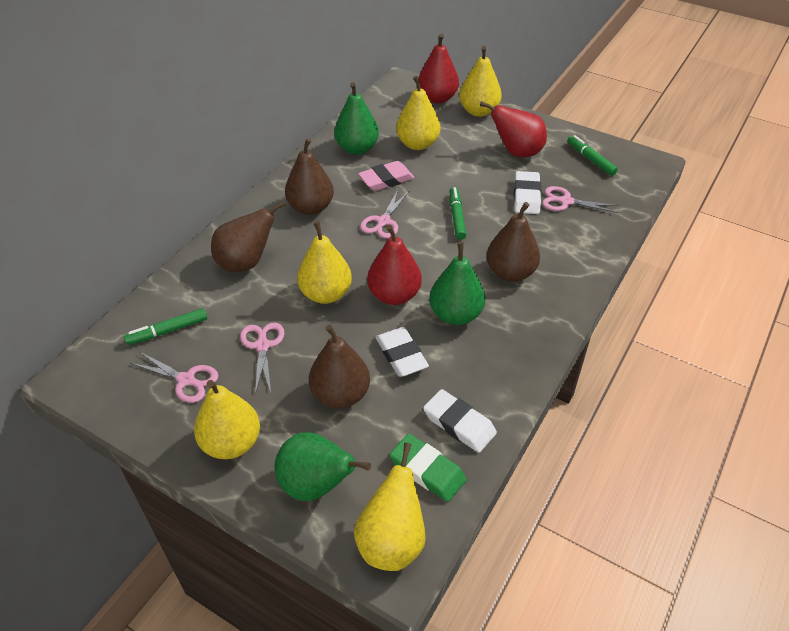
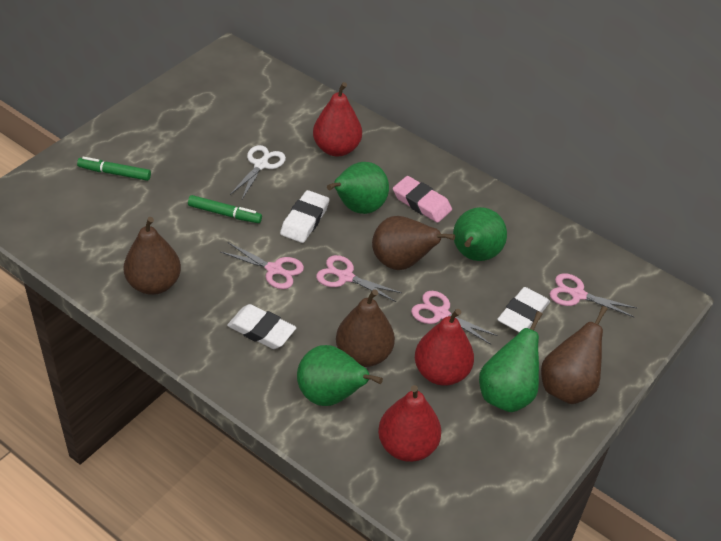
green eraser: [389,434,467,502] = 1 -> none = 0
green marker: [124,308,207,345] [450,187,466,240] [567,135,618,176] = 3 -> [77,157,151,181] [188,195,262,223] = 2
green pear: [274,432,371,501] [334,82,379,155] [429,242,486,325] = 3 -> [297,345,383,406] [327,162,389,214] [453,207,507,261] [479,311,542,412] = 4
white scissors: none = 0 -> [230,145,286,199] = 1
yellow pear: [194,380,260,459] [297,221,352,304] [354,443,426,571] [396,76,440,150] [459,46,502,117] = 5 -> none = 0

